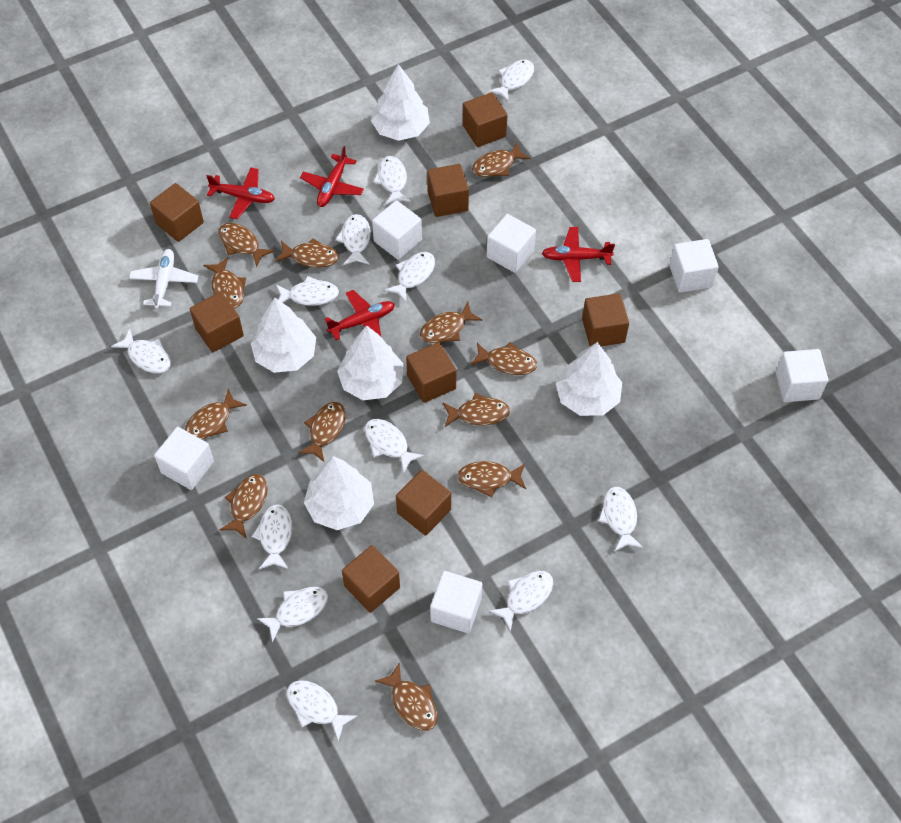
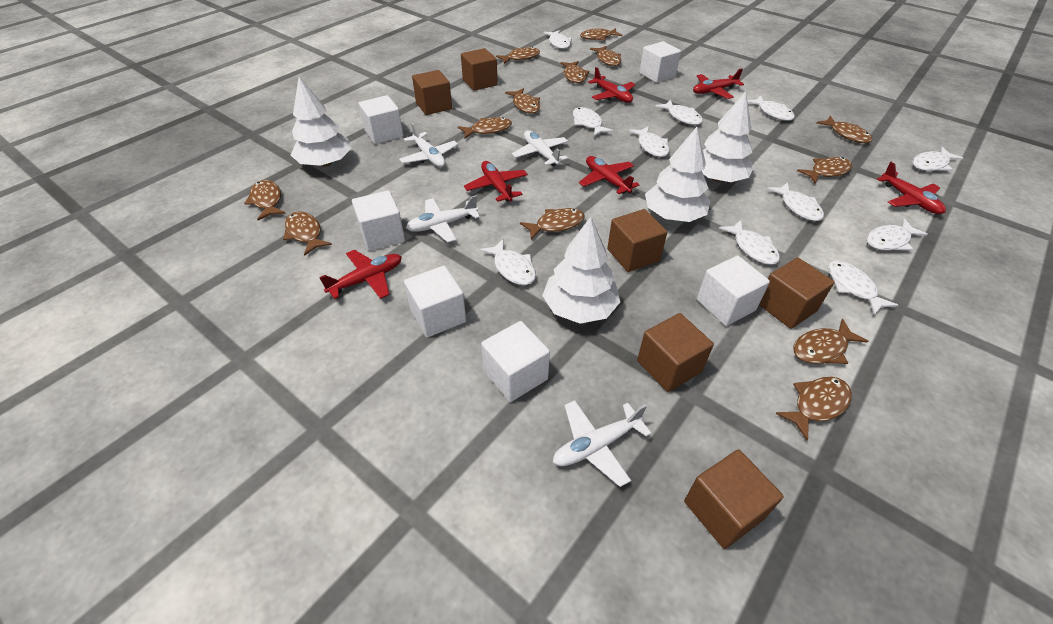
brown cube: [150,183,204,242] [190,292,244,352] [342,545,400,613] [396,470,451,536] [406,342,457,403] [427,164,469,217] [463,92,507,147] [582,293,629,346] = 8 -> [412,70,452,115] [461,48,498,91] [607,209,667,272] [637,313,714,392] [684,449,784,549] [759,257,835,329] = 6
brown fish: [185,389,247,439] [203,257,246,308] [218,223,274,267] [220,474,268,539] [275,238,339,268] [299,402,346,463] [375,662,438,731] [420,302,482,343] [443,393,510,427] [457,461,526,497] [470,342,537,375] [472,142,530,177] = 12 -> [244,180,286,220] [283,211,332,256] [458,117,512,138] [496,47,540,64] [505,88,540,114] [520,208,585,240] [560,61,589,83] [580,28,623,40] [590,46,621,66] [775,377,852,440] [793,319,868,364] [797,157,853,183] [817,116,872,143] = 13
red plane: [207,168,275,219] [300,146,364,207] [325,290,395,340] [542,227,615,282] = 4 -> [319,250,402,299] [464,161,528,202] [579,156,639,194] [588,67,636,103] [693,68,744,99] [877,162,946,214] = 6
white fish: [111,328,171,373] [252,504,292,569] [257,587,328,643] [276,276,339,306] [287,680,357,741] [335,214,371,265] [364,419,424,473] [373,156,410,205] [384,252,435,302] [489,60,534,102] [489,571,553,632] [598,487,643,552] = 12 -> [479,239,536,285] [544,30,572,49] [573,107,613,136] [629,126,669,157] [655,99,703,125] [719,220,780,265] [747,96,795,121] [767,182,824,221] [828,261,898,315] [866,219,928,251] [912,147,963,171] = 11
white plane: [129,249,198,309] = 1 -> [399,123,458,167] [406,195,480,242] [512,130,568,166] [553,400,651,487] = 4
white tree: [251,298,316,373] [304,456,374,530] [337,326,403,400] [371,64,430,141] [556,342,622,416] = 5 -> [291,77,352,167] [542,217,620,324] [645,127,711,222] [702,91,754,182] = 4

